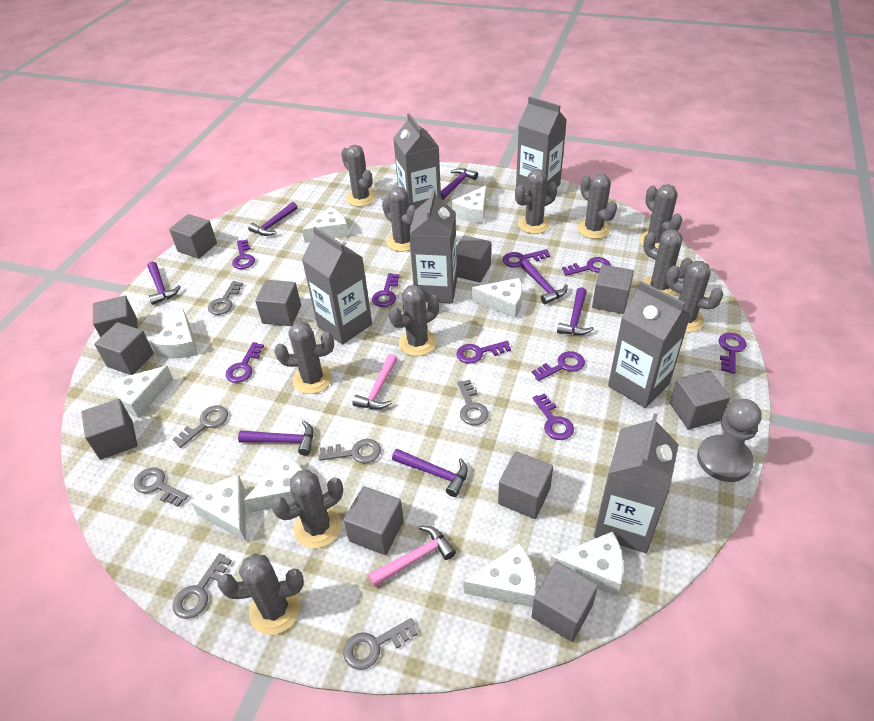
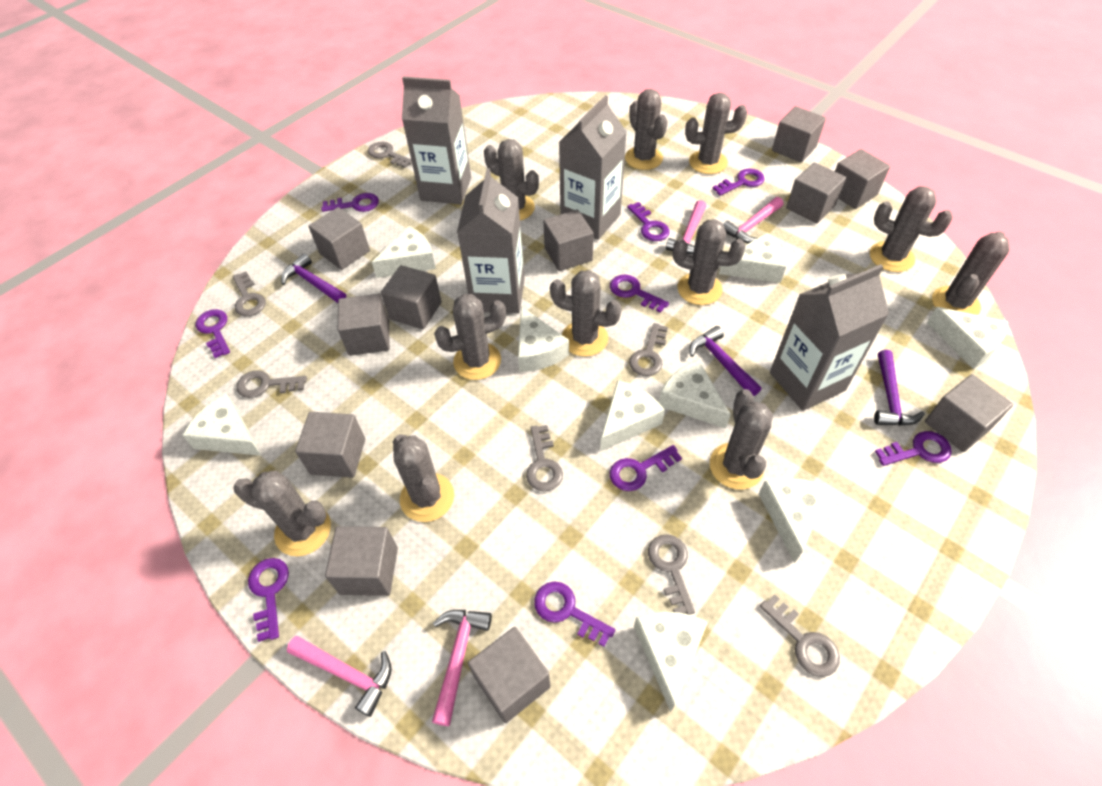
grey carton: [302,227,372,345] [393,113,441,209] [409,189,457,303] [516,96,567,194] [594,413,679,553] [608,281,691,408] = 6 -> [402,77,471,204] [457,168,525,314] [559,95,627,240] [770,264,889,411] = 4
grey pawn: [697,399,762,482] = 1 -> none = 0
pink hammer: [352,354,397,409] [368,526,456,587] = 2 -> [287,636,391,717] [432,610,492,726] [666,200,707,254] [723,197,783,243] = 4
purple hammer: [147,262,181,305] [238,420,313,456] [248,202,298,236] [392,449,468,497] [441,168,478,200] [521,260,568,304] [557,287,594,335] = 7 -> [281,254,346,303] [690,326,761,396] [874,350,925,426] = 3

